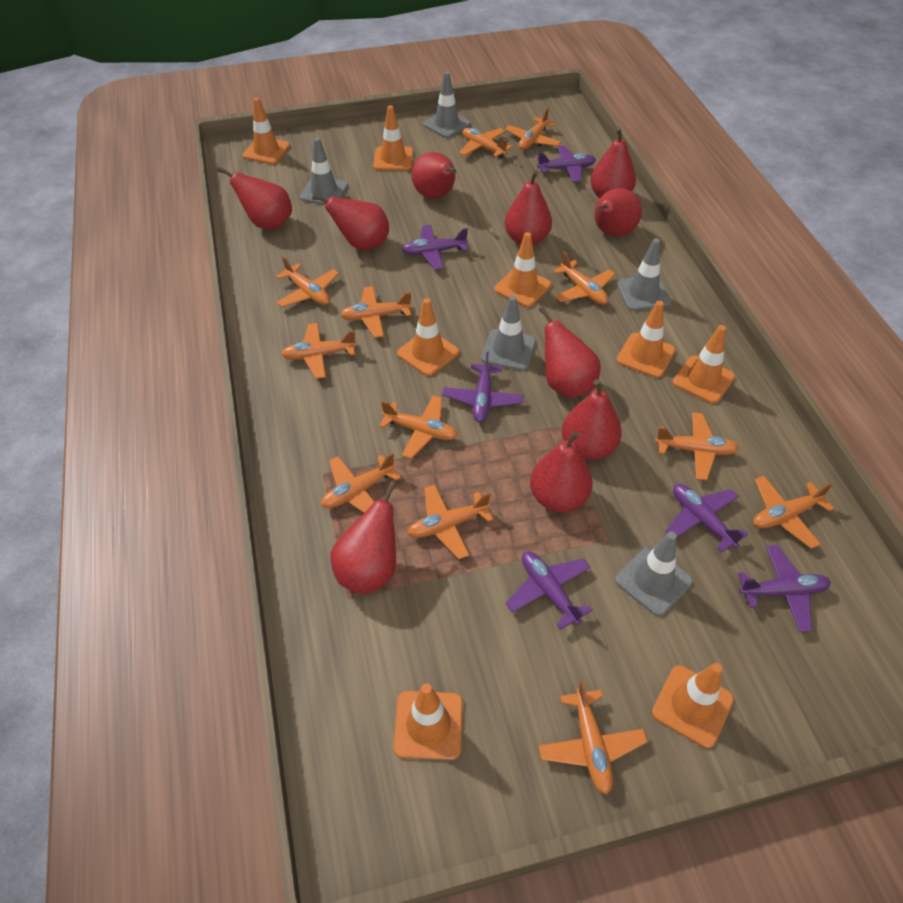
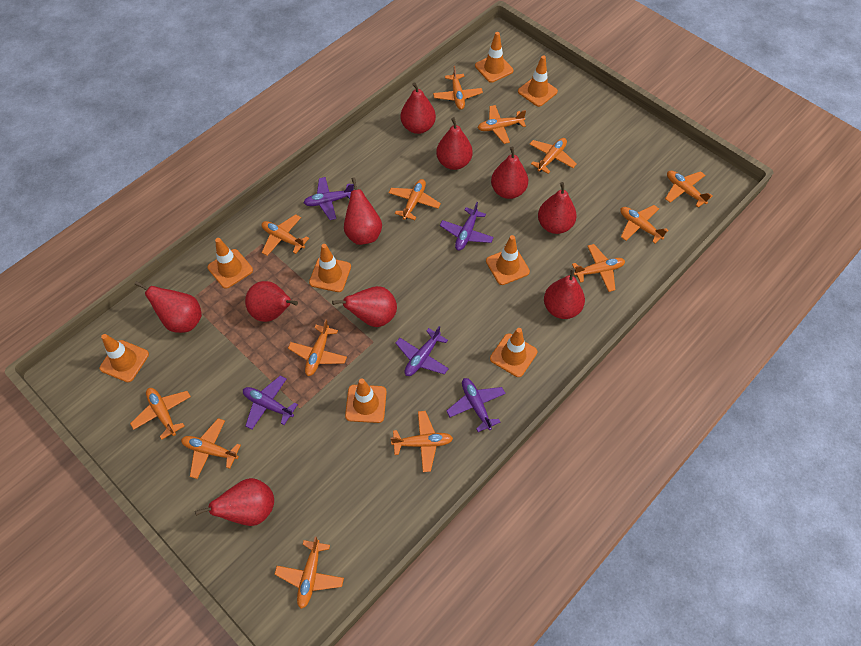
grey traffic cone: [300,137,348,205] [423,72,471,138] [481,295,536,371] [615,531,693,616] [617,238,671,311] = 5 -> none = 0
orange plane: [276,256,339,307] [282,323,357,379] [321,453,401,513] [340,286,412,338] [379,395,458,459] [408,485,493,559] [459,128,512,158] [505,107,562,150] [538,680,647,795] [553,252,615,305] [655,412,739,480] [753,476,834,549] = 12 -> [130,388,191,440] [181,418,241,479] [262,214,309,256] [274,536,344,609] [288,319,347,376] [389,179,441,220] [390,411,453,472] [433,66,483,110] [478,105,526,144] [530,138,577,174] [572,244,625,292] [620,205,669,244] [665,171,712,207] = 13
purple plane: [402,225,468,270] [442,351,523,423] [506,551,592,630] [537,145,596,182] [665,484,748,553] [738,545,831,632] = 6 -> [243,375,298,430] [304,177,354,220] [396,326,449,376] [440,202,494,251] [446,378,506,432] = 5

